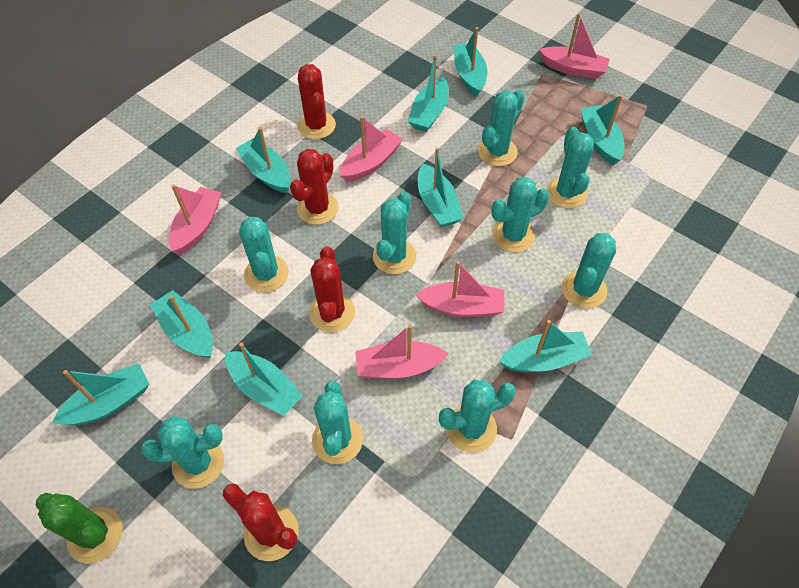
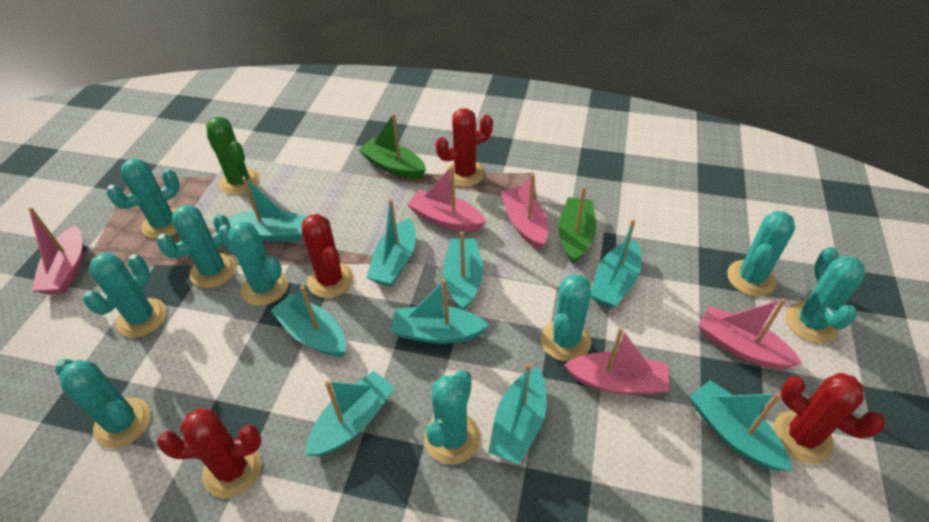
green boat: none = 0 -> [359,113,426,179] [558,186,596,264] = 2

